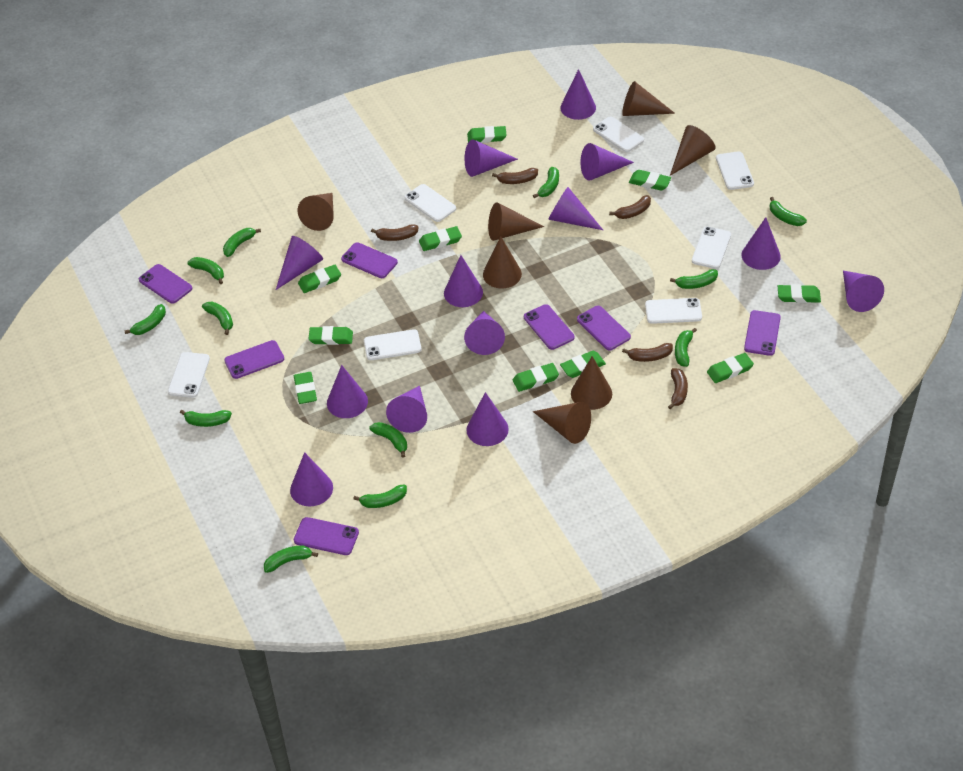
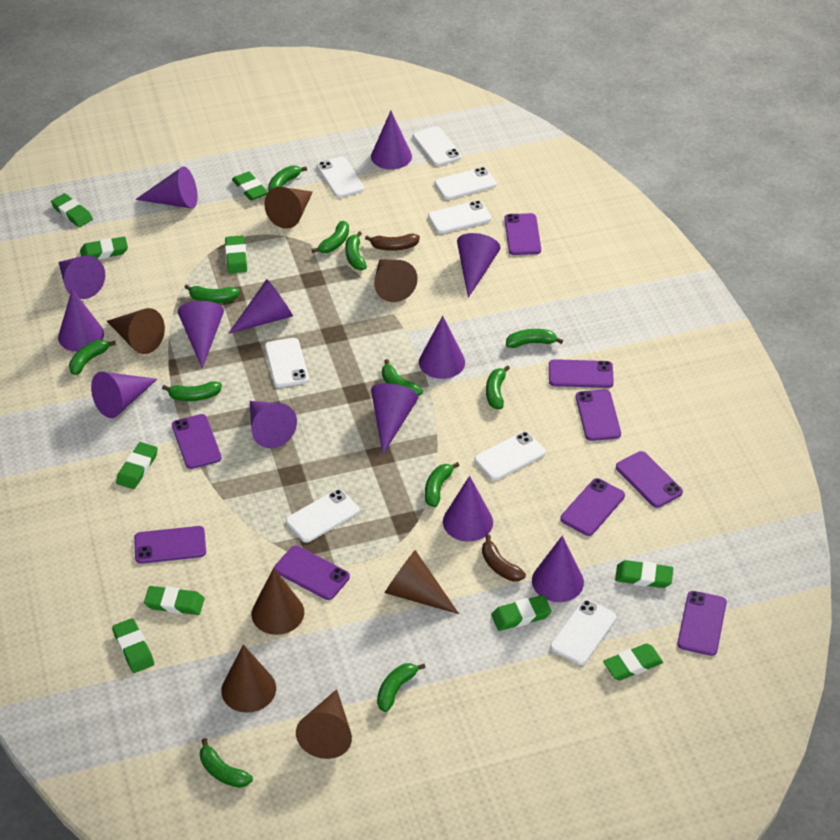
brown banana: [371,224,419,241] [492,168,538,184] [609,195,651,219] [622,343,673,362] [668,368,688,409] = 5 -> [365,234,420,251] [482,535,526,581] = 2
purple phone: [139,264,193,304] [224,340,284,379] [294,517,359,555] [341,242,398,278] [524,304,575,350] [577,306,631,350] [744,310,781,356] = 7 -> [134,526,206,564] [172,414,222,469] [274,546,350,600] [504,213,541,255] [549,359,614,388] [561,478,625,536] [576,389,621,441] [616,451,683,508] [677,591,727,656] = 9
white phone: [168,352,210,398] [364,329,421,360] [405,184,456,222] [593,117,644,152] [645,298,702,324] [692,227,731,269] [716,151,754,190] = 7 -> [265,338,309,388] [286,489,359,543] [317,156,364,198] [413,126,462,166] [428,200,491,234] [434,167,497,200] [474,431,546,480] [550,599,616,665] = 8

